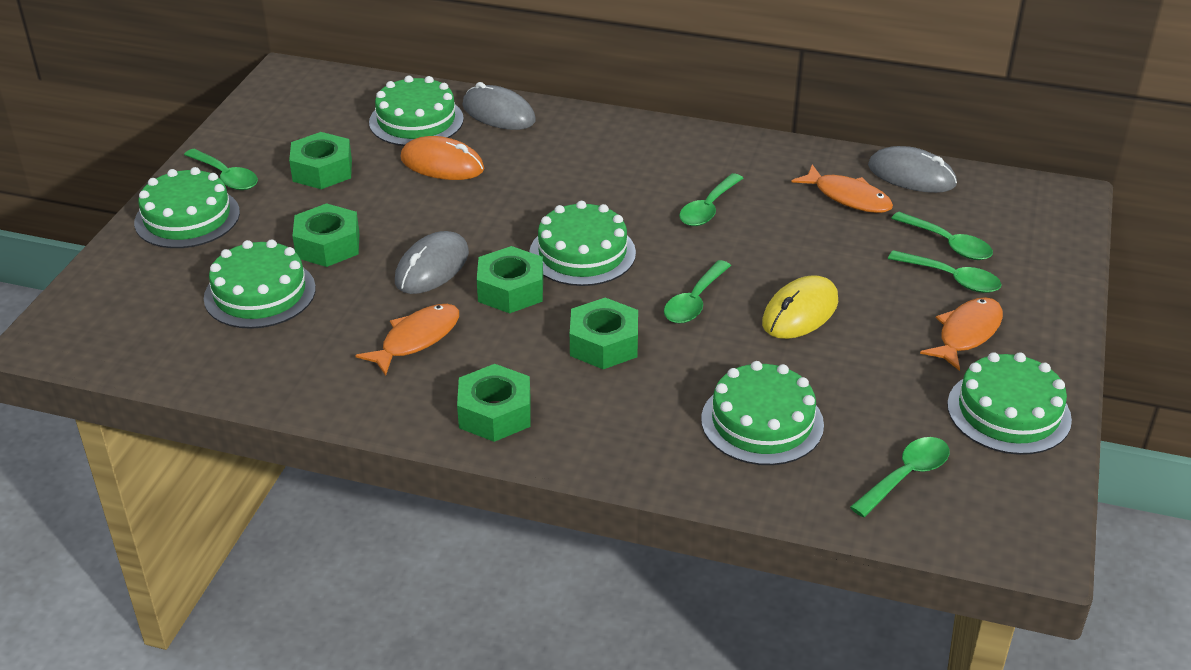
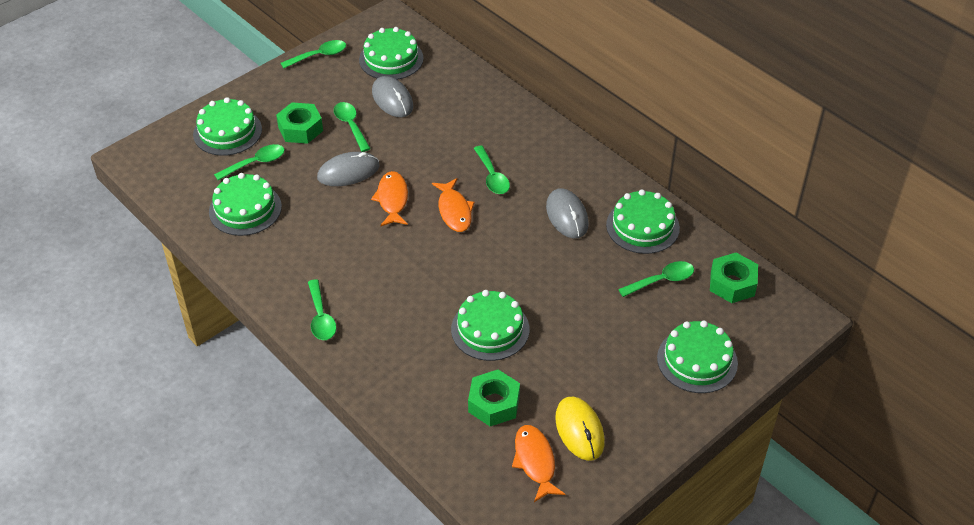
green nut: [289,132,352,189] [292,203,360,267] [457,364,531,442] [477,246,543,313] [570,298,638,369] = 5 -> [276,102,323,144] [468,370,520,426] [710,253,758,303] = 3
orange mouse: [400,136,484,180] = 1 -> none = 0

